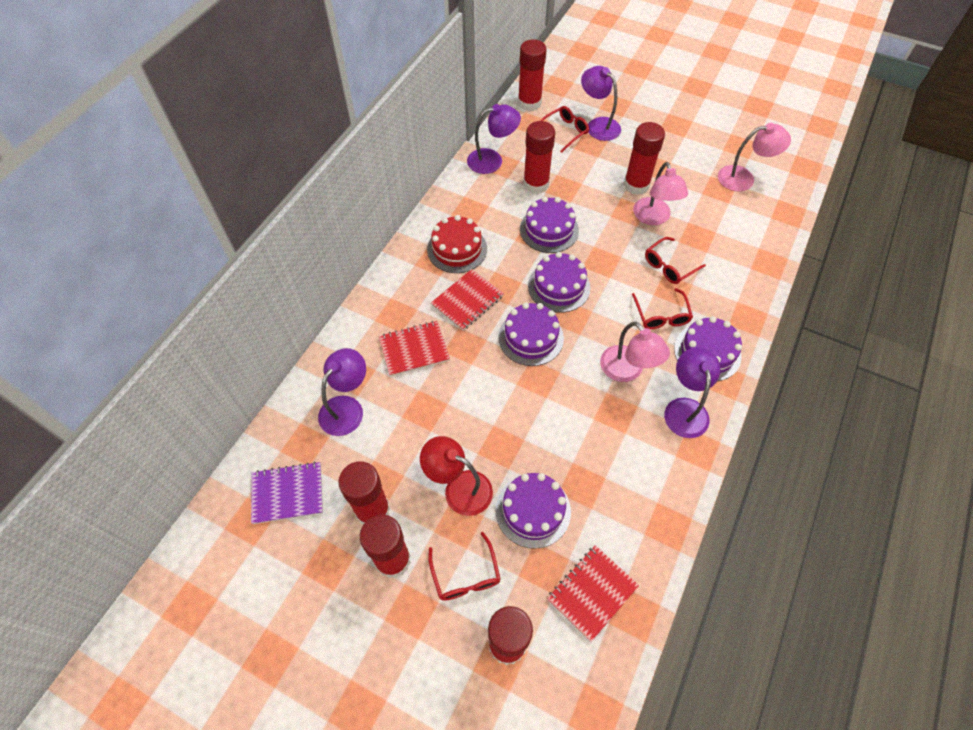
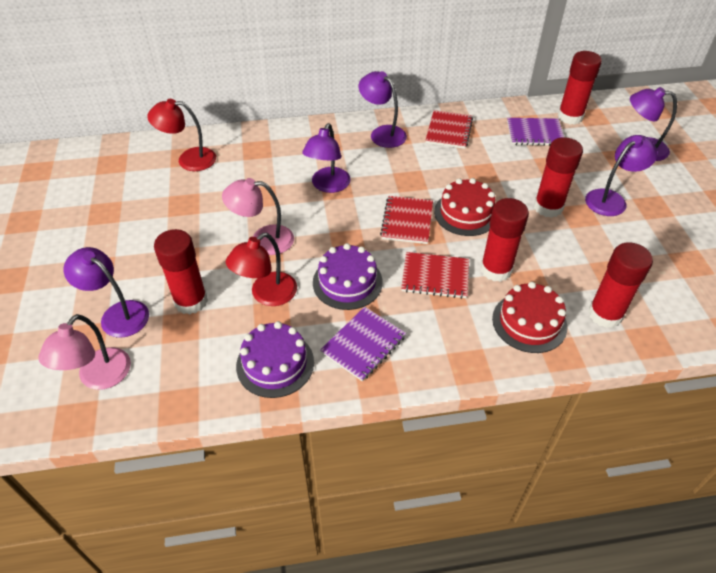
pink lamp: [600,322,670,382] [633,162,688,225] [718,123,791,191] = 3 -> [38,314,131,390] [222,178,294,255] = 2
purple cake: [496,473,571,549] [498,302,564,366] [520,197,579,253] [528,252,591,313] [674,316,742,381] = 5 -> [236,321,314,398] [313,243,383,310] = 2
purple lamp: [318,348,366,436] [467,104,521,174] [581,66,621,141] [664,347,721,438] = 4 -> [64,247,149,338] [302,123,351,193] [358,71,407,148] [585,135,657,216] [630,87,677,161] = 5
purple notebook: [251,462,323,524] = 1 -> [320,307,406,381] [507,118,564,146] = 2
red cake: [427,215,487,273] = 1 -> [434,178,495,236] [492,282,567,353] = 2
red glasses: [428,532,501,601] [540,106,589,153] [632,288,693,329] [645,237,706,284] = 4 -> none = 0
red glue stick: [338,462,390,524] [360,514,411,578] [488,606,533,665] [518,39,547,111] [523,121,555,194] [624,122,665,195] = 6 -> [154,229,208,315] [480,198,529,282] [534,137,583,218] [558,51,602,125] [588,242,653,328] = 5
red lamp: [420,436,493,516] = 1 -> [147,99,216,171] [226,233,297,306] = 2

